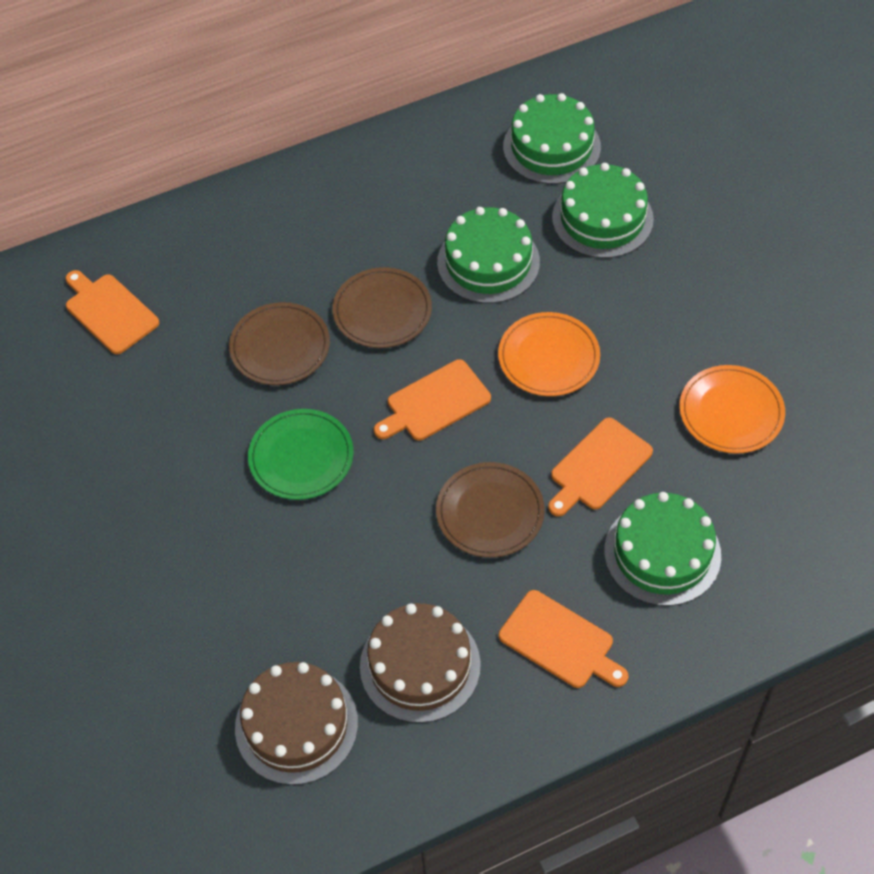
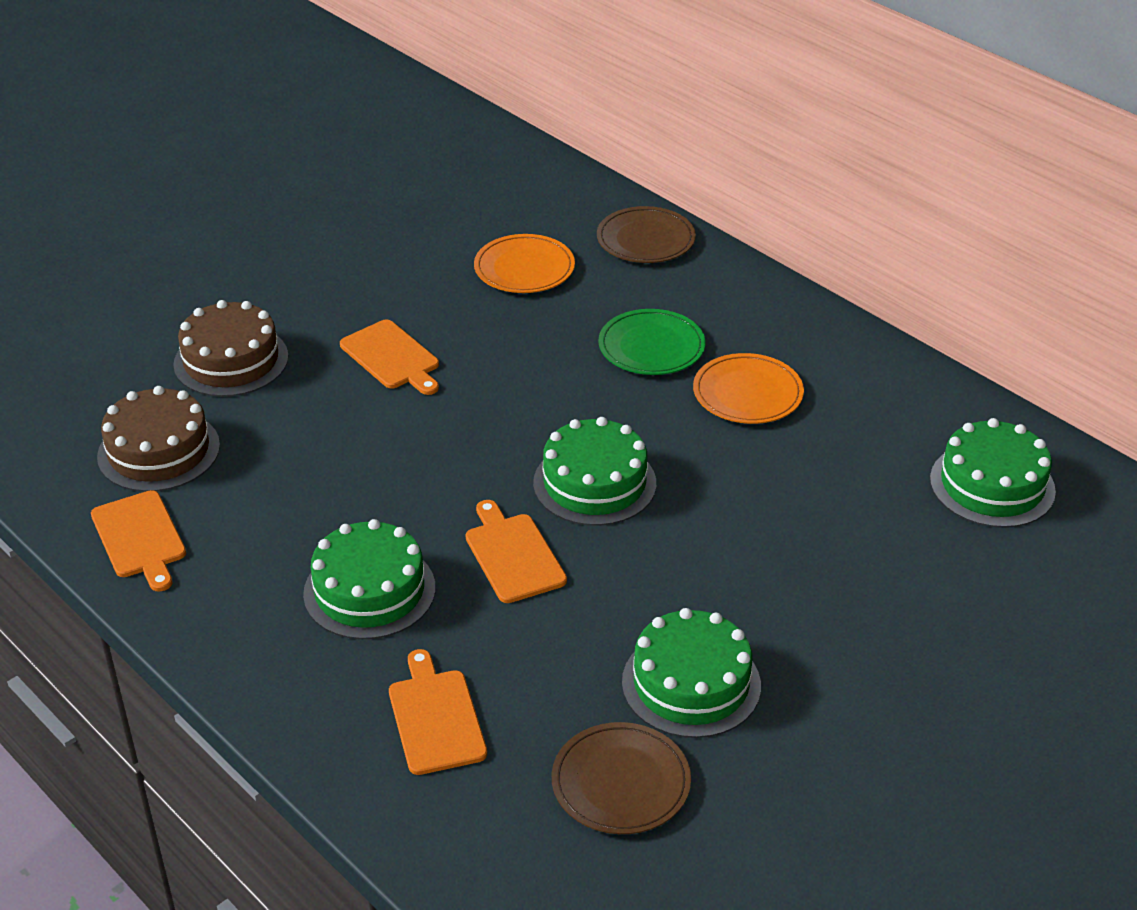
brown plate: [229,302,330,385] [333,267,432,348] [436,462,545,558] = 3 -> [552,722,691,834] [597,206,696,263] = 2

